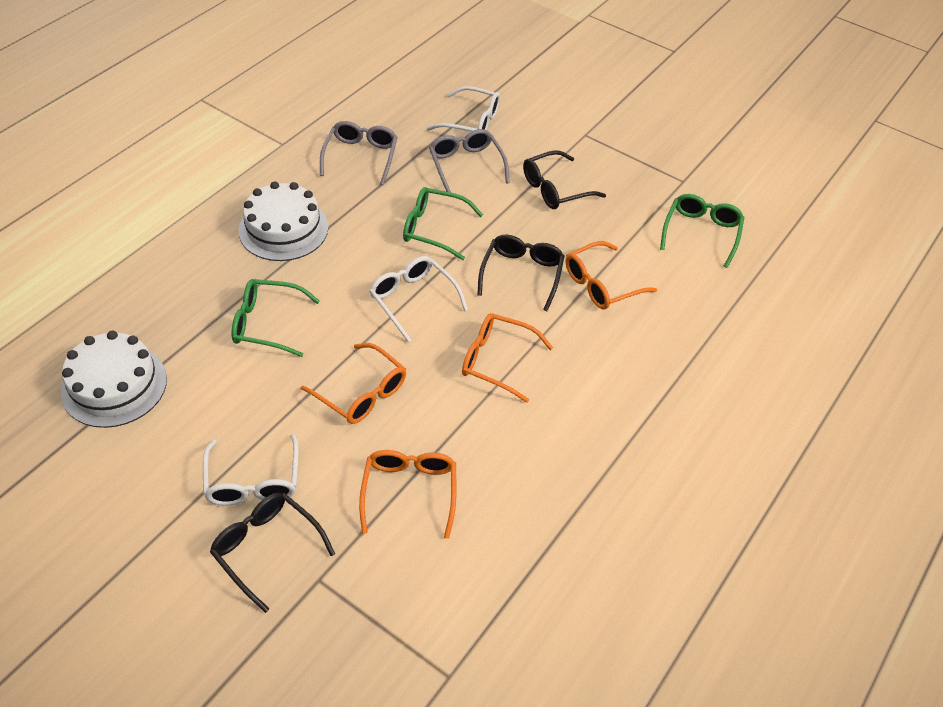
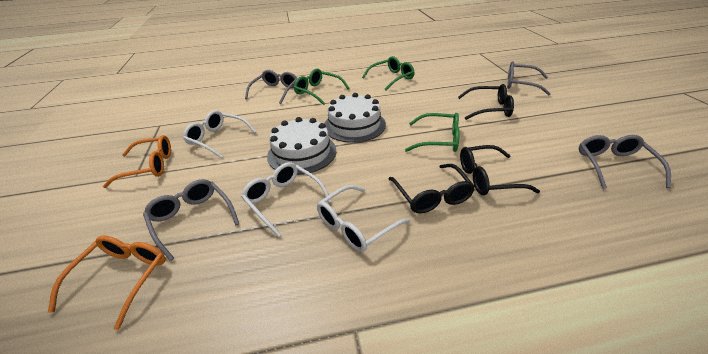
grey glasses: [320,121,398,185] [429,129,510,193] = 2 -> [143,179,239,261] [245,70,297,104] [507,61,551,96] [579,135,671,189] = 4
orange glasses: [301,343,406,424] [359,450,456,539] [462,313,553,403] [565,241,657,310] = 4 -> [48,236,166,330] [103,135,171,188] = 2

